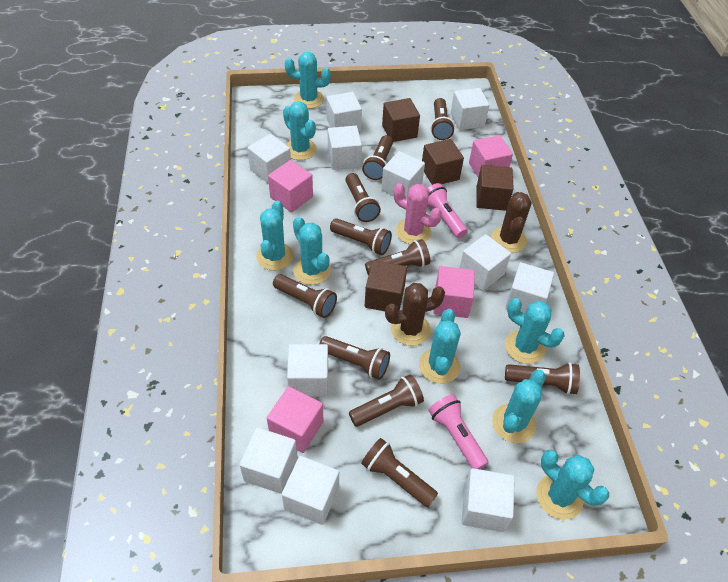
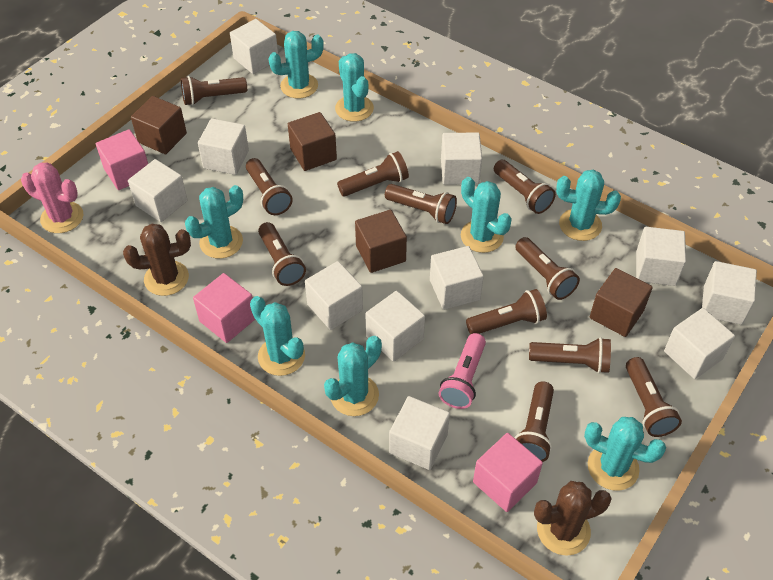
brown flashlight: [273,274,337,318] [319,336,390,380] [330,218,392,255] [345,173,381,222] [349,374,424,427] [361,438,438,507] [362,135,393,180] [365,239,430,276] [431,98,455,140] [505,362,580,395] = 10 -> [181,76,247,105] [246,158,293,215] [258,222,306,286] [337,151,409,197] [385,184,457,224] [466,289,547,335] [494,160,556,214] [514,381,554,462] [515,237,580,300] [529,337,611,373] [626,357,682,437] = 11
pink cube: [267,386,323,453] [268,160,313,212] [433,266,475,318] [469,135,513,178] = 4 -> [96,129,148,190] [193,273,255,343] [473,433,543,512] = 3
pink flashlight: [427,183,468,238] [428,394,488,469] = 2 -> [439,333,486,409] = 1

